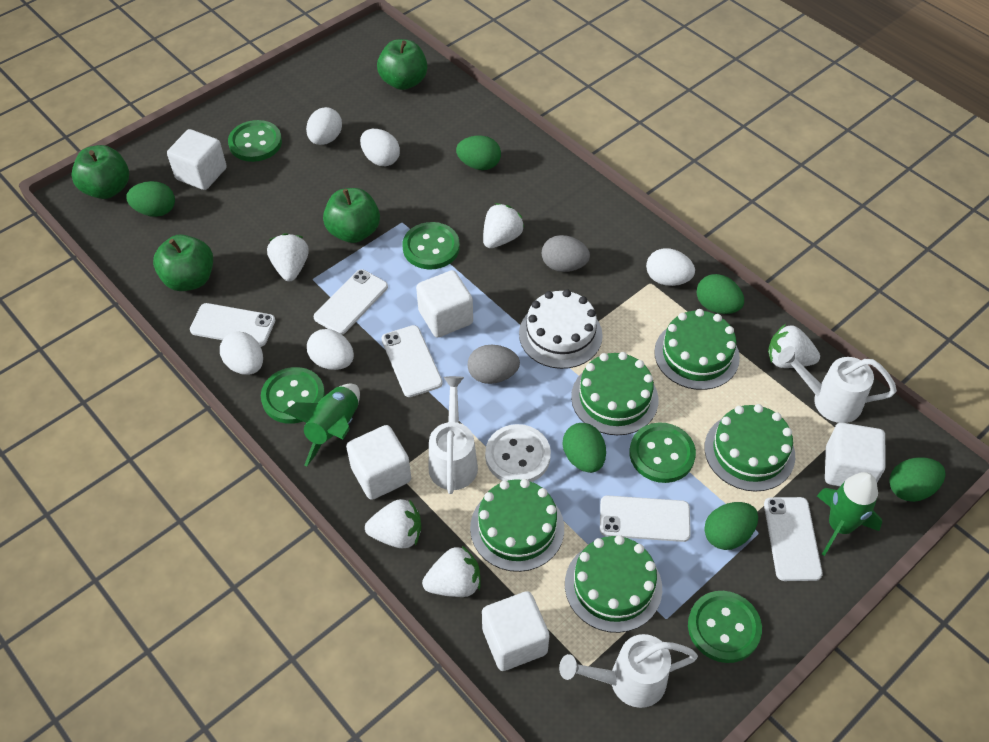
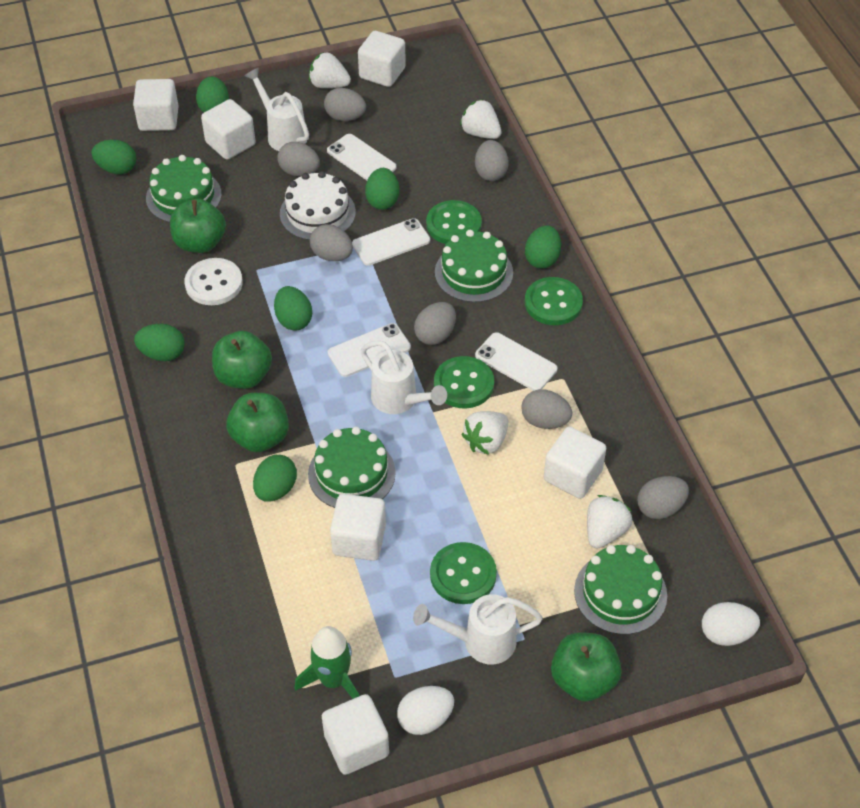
green button: [228,120,282,162] [261,367,325,424] [403,222,460,269] [630,422,696,483] [688,591,762,663] = 5 -> [426,200,482,244] [430,542,497,604] [434,356,494,409] [525,277,583,325] = 4
green cake: [470,479,564,572] [565,535,662,633] [571,352,658,435] [654,309,740,390] [704,404,795,492] = 5 -> [146,155,222,223] [308,427,396,508] [435,230,513,302] [574,545,667,635] = 4
green egg: [126,181,175,217] [456,136,501,170] [563,423,606,473] [697,274,744,314] [704,502,758,550] [889,458,946,502] = 6 -> [92,140,136,174] [134,324,185,361] [196,76,229,113] [253,455,297,502] [274,286,312,331] [365,168,399,210] [525,225,561,269] = 7
green rocket: [283,384,360,467] [817,472,882,556] = 2 -> [294,626,359,699] = 1
grey egg: [468,345,520,384] [542,235,590,272] = 2 -> [277,142,320,176] [310,224,353,261] [324,88,366,121] [414,302,456,345] [475,140,509,181] [521,389,572,429] [637,476,689,519] = 7
white cube: [167,129,227,190] [346,425,411,500] [416,270,473,338] [482,591,549,671] [825,423,886,486] = 5 -> [133,79,179,131] [201,99,255,160] [322,694,389,775] [330,494,386,561] [358,31,406,87] [544,427,606,499] = 6
white egg: [220,331,263,375] [306,107,342,145] [307,329,354,370] [360,129,400,166] [646,248,695,286] = 5 -> [397,686,454,735] [702,602,760,646] = 2
white phone: [190,303,275,347] [314,269,388,334] [381,325,443,397] [600,495,691,542] [764,497,823,581] = 5 -> [327,134,397,180] [328,323,411,377] [352,218,430,266] [475,332,558,391] = 4
white strawberry: [267,233,309,281] [365,499,421,549] [422,546,480,597] [483,203,525,248] [768,324,820,368] = 5 -> [309,52,351,88] [460,99,501,139] [461,411,509,455] [587,495,632,549] = 4

